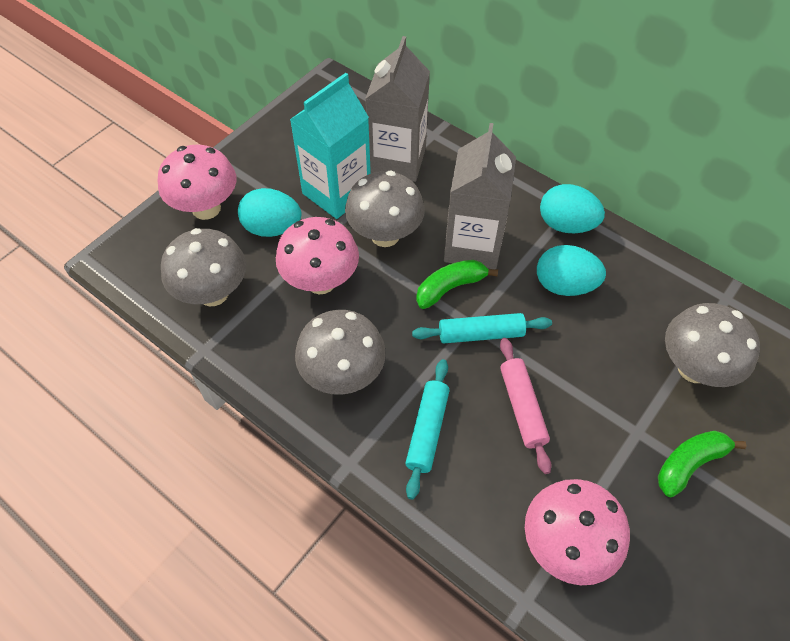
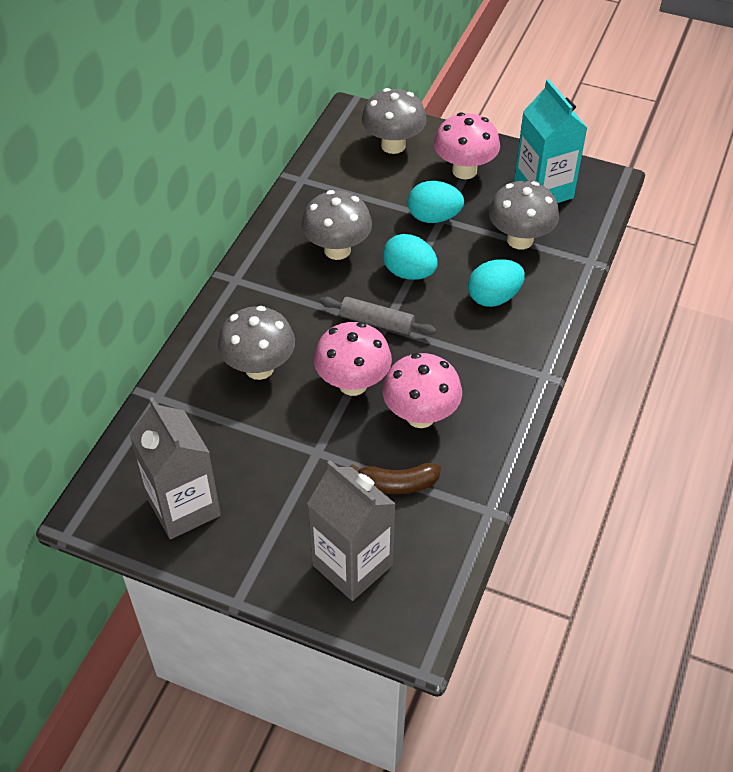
brown banana: none = 0 -> [350,463,441,494] = 1
green banana: [416,260,498,309] [658,431,747,497] = 2 -> none = 0
grey rolling pin: none = 0 -> [319,297,436,335] = 1
pink rolling pin: [500,338,551,474] = 1 -> none = 0
turquoise rolling pin: [405,359,450,499] [412,313,552,343] = 2 -> none = 0

